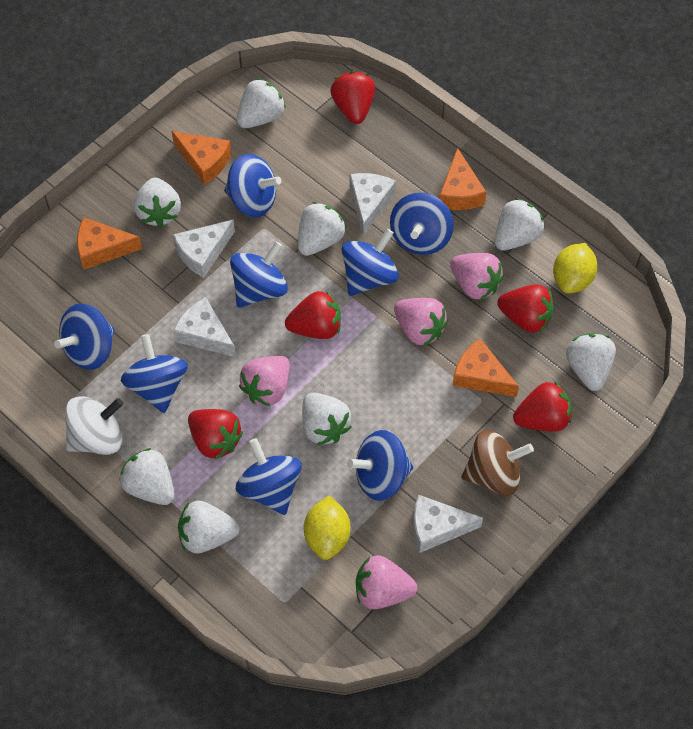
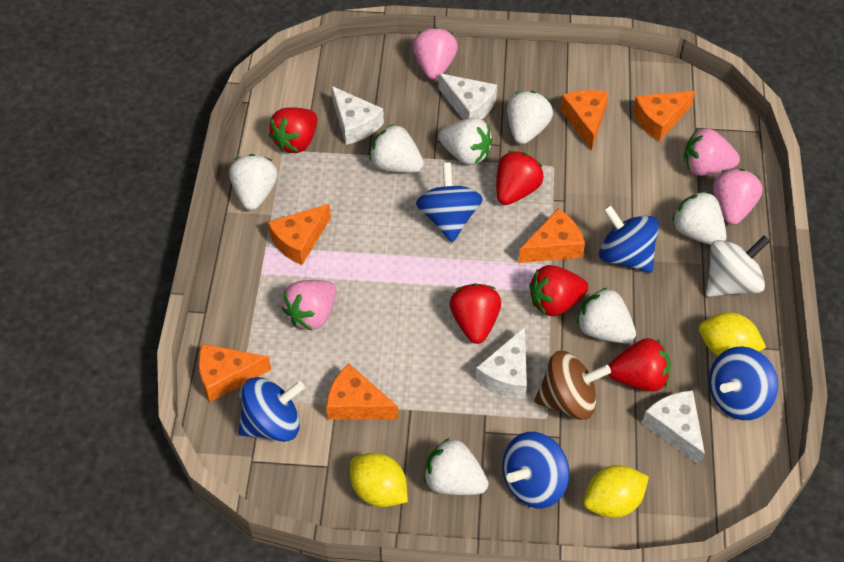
blue spinning top: [54,303,115,370] [121,334,188,413] [224,154,281,217] [230,241,288,308] [236,438,302,515] [342,229,399,296] [347,430,413,501] [390,193,454,255] = 8 -> [238,377,305,442] [416,162,483,243] [502,432,569,508] [599,205,659,273] [709,346,778,420] = 5
orange cheese: [77,217,142,269] [172,131,231,185] [439,148,487,210] [452,338,519,397] = 4 -> [199,344,271,402] [268,204,331,265] [326,363,398,420] [518,208,585,263] [561,90,609,151] [633,91,695,141] = 6
white strawberry: [120,448,175,505] [134,178,181,227] [178,500,240,553] [237,78,286,128] [298,202,346,256] [302,393,352,445] [495,198,545,250] [566,333,616,391] = 8 -> [229,154,278,210] [369,124,424,173] [424,438,489,495] [439,118,493,165] [507,91,553,144] [577,287,636,343] [672,191,727,245] = 7
yellow lemon: [304,496,351,560] [553,243,597,294] = 2 -> [350,453,408,507] [583,465,649,518] [699,312,766,356] = 3

